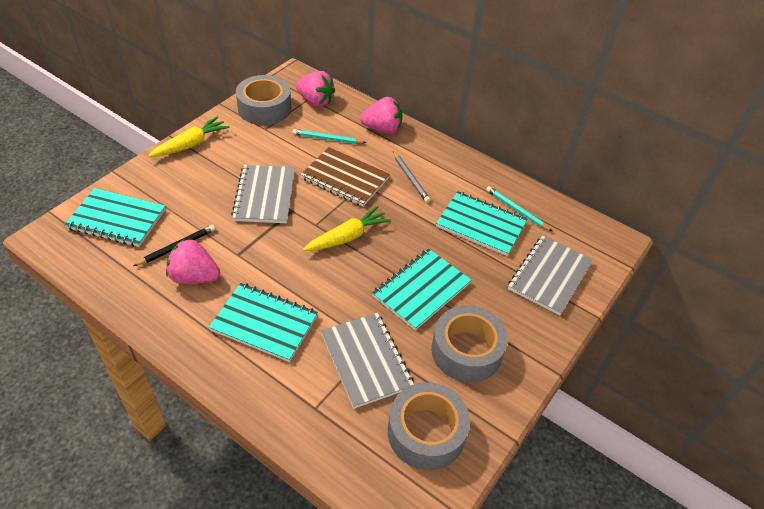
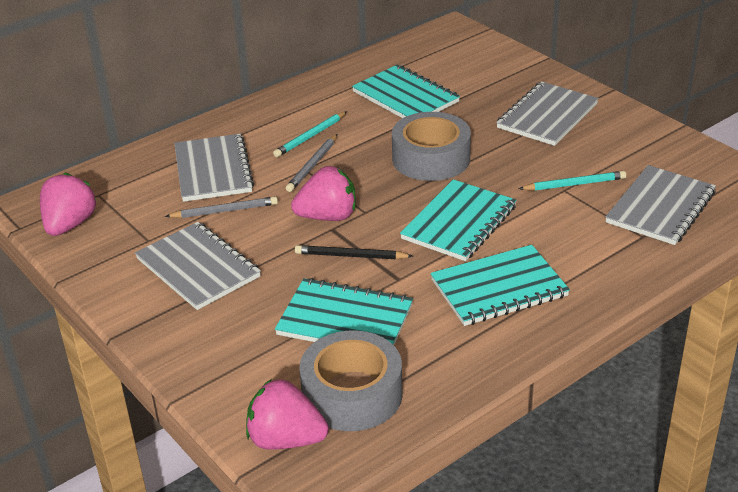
brown notebook: [300,147,390,207] = 1 -> none = 0
grey notebook: [231,165,295,223] [321,313,414,409] [508,236,593,315] = 3 -> [135,222,261,310] [174,134,254,202] [496,81,599,146] [605,165,716,245] = 4
grey pencil: [393,151,430,203] = 1 -> [165,196,278,218] [286,134,337,192] = 2
grey tape: [236,75,291,125] [388,382,470,470] [431,305,508,382] = 3 -> [299,330,403,431] [392,112,471,181] = 2
yellow carrot: [148,116,230,157] [303,206,391,251] = 2 -> none = 0

